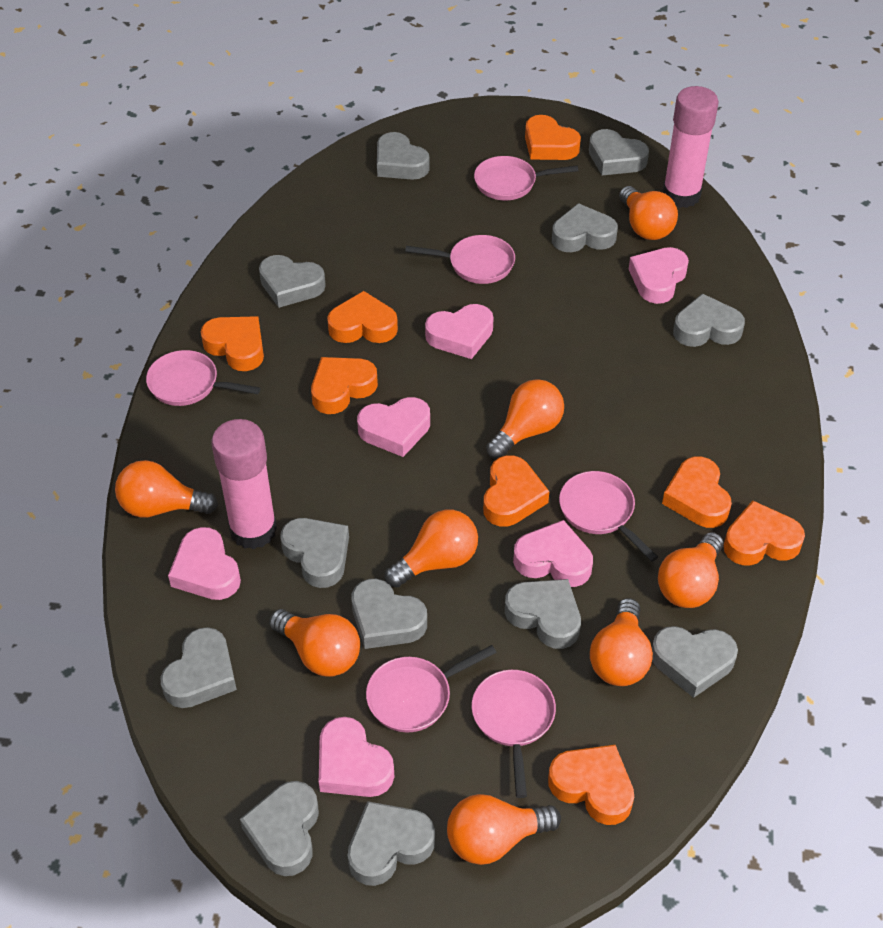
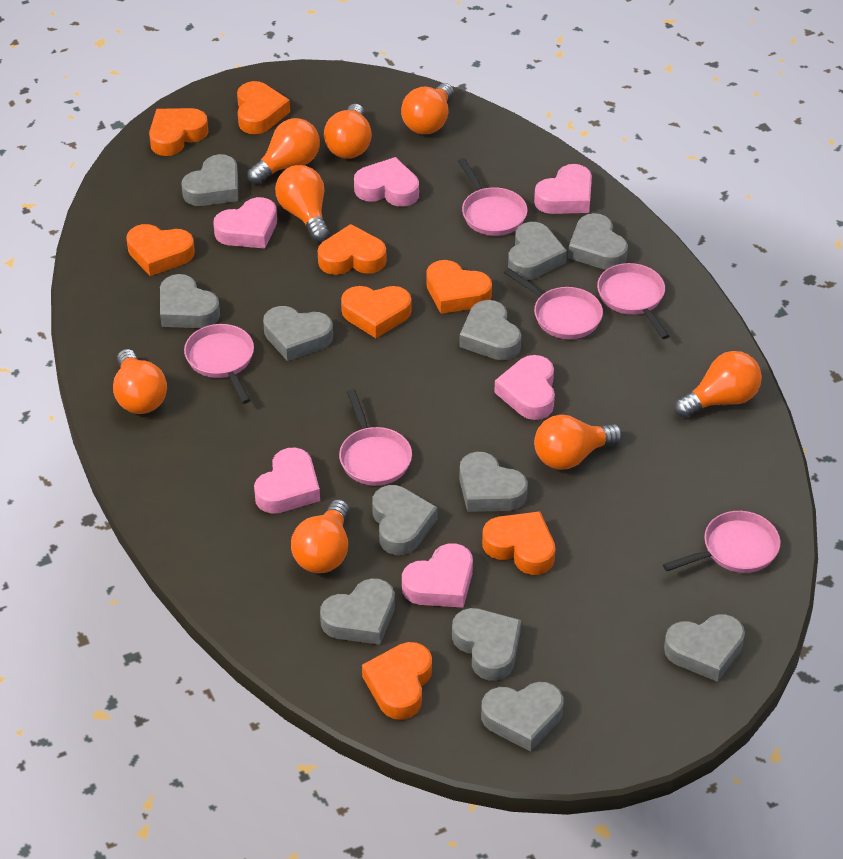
pink glue stick: [211,419,277,549] [662,86,719,208] = 2 -> none = 0

